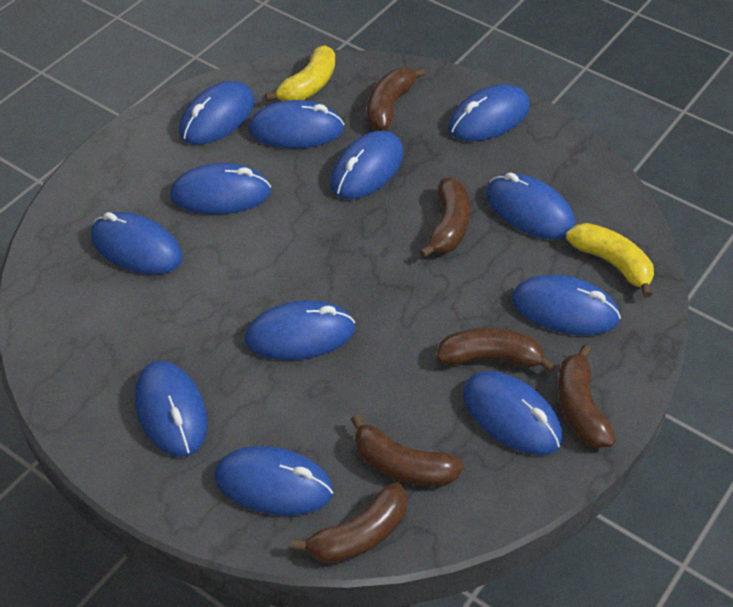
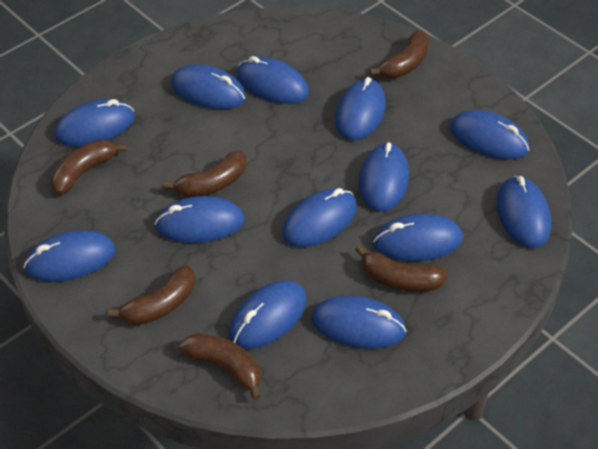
blue mouse: [91,212,183,275] [135,361,208,457] [170,163,271,214] [179,81,255,145] [215,446,333,516] [245,300,355,360] [248,100,345,148] [330,131,403,199] [448,84,530,141] [463,371,563,455] [486,172,575,240] [512,275,621,336] = 12 -> [23,230,115,282] [55,99,135,147] [154,196,245,243] [171,64,246,109] [229,280,307,349] [236,56,309,104] [282,188,357,247] [312,296,406,349] [335,77,386,140] [359,142,409,212] [373,213,463,261] [450,110,529,160] [497,176,551,248] = 13
yellow banana: [265,45,335,101] [566,223,654,298] = 2 -> none = 0

